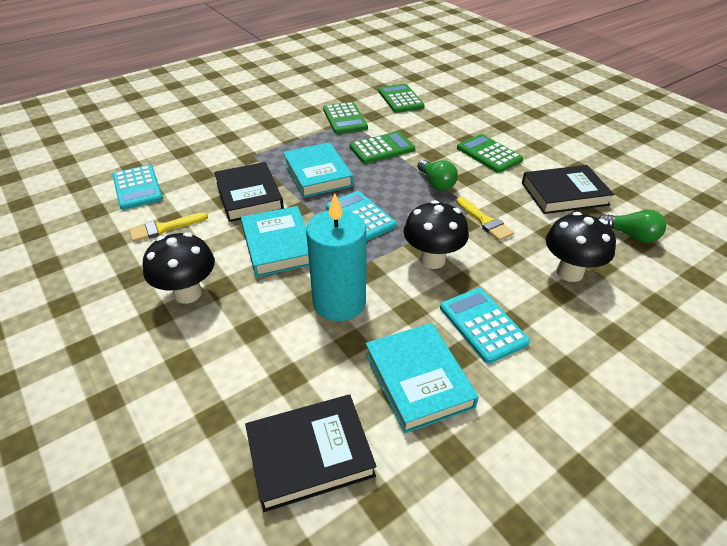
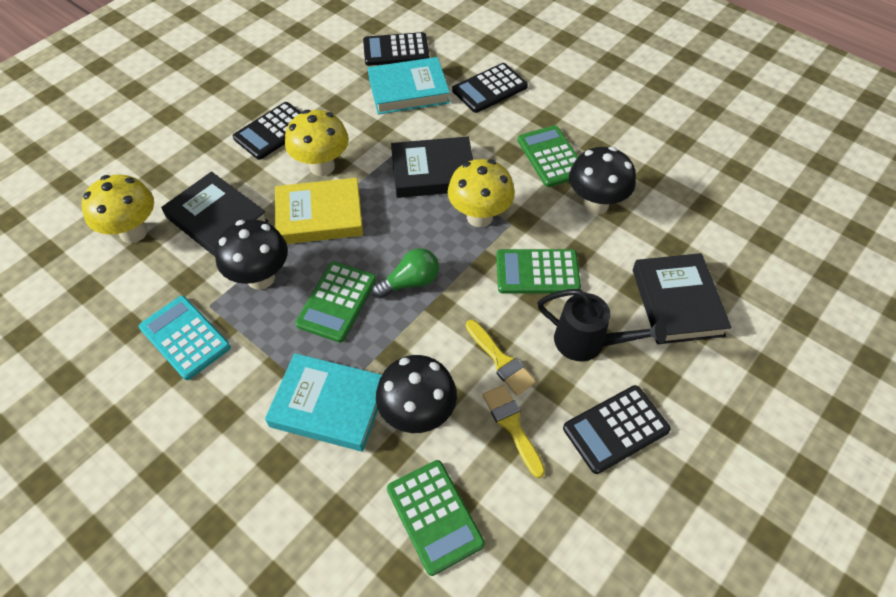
black calculator: none = 0 -> [233,102,302,160] [363,32,429,66] [452,63,528,113] [563,385,671,474] = 4
black watering can: none = 0 -> [537,289,667,361] = 1
green light bulb: [417,160,458,191] [598,209,666,243] = 2 -> [372,248,439,298] = 1
turquoise book: [241,206,309,277] [283,142,353,198] [366,323,479,433] = 3 -> [265,353,382,452] [368,57,450,115] = 2
turquoise calculator: [113,165,163,210] [326,191,397,241] [440,288,530,364] = 3 -> [139,296,231,380] = 1
turquoise candle: [306,193,366,321] = 1 -> none = 0
yellow book: none = 0 -> [275,178,363,244] = 1
yellow mushroom: none = 0 -> [82,174,154,243] [285,110,349,176] [448,159,515,227] = 3

